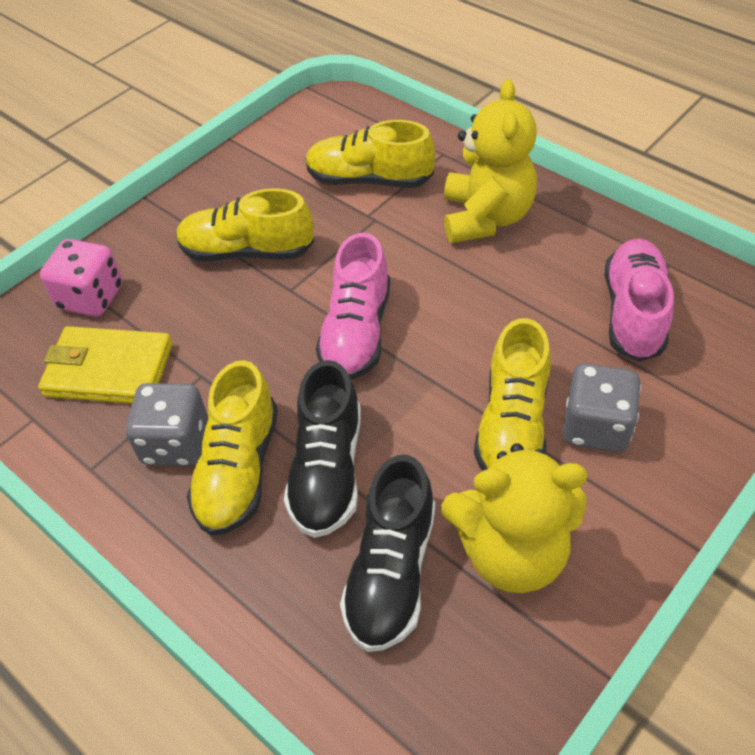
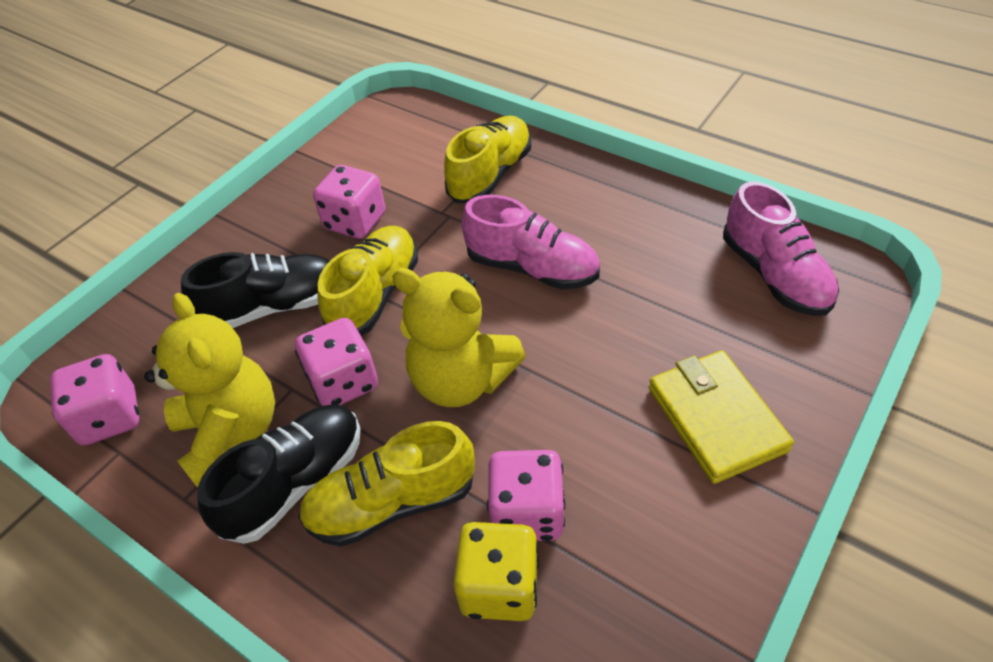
grey dice: [125,383,208,466] [563,363,641,452] = 2 -> none = 0
pink dice: [40,239,122,317] = 1 -> [50,354,139,445] [295,318,378,406] [313,165,385,239] [487,450,565,541] = 4
yellow dice: none = 0 -> [454,522,539,621] = 1
yellow shoe: [176,188,314,261] [187,360,278,536] [305,120,435,188] [474,318,551,471] = 4 -> [298,421,475,547] [317,226,418,336] [444,116,531,203] = 3

